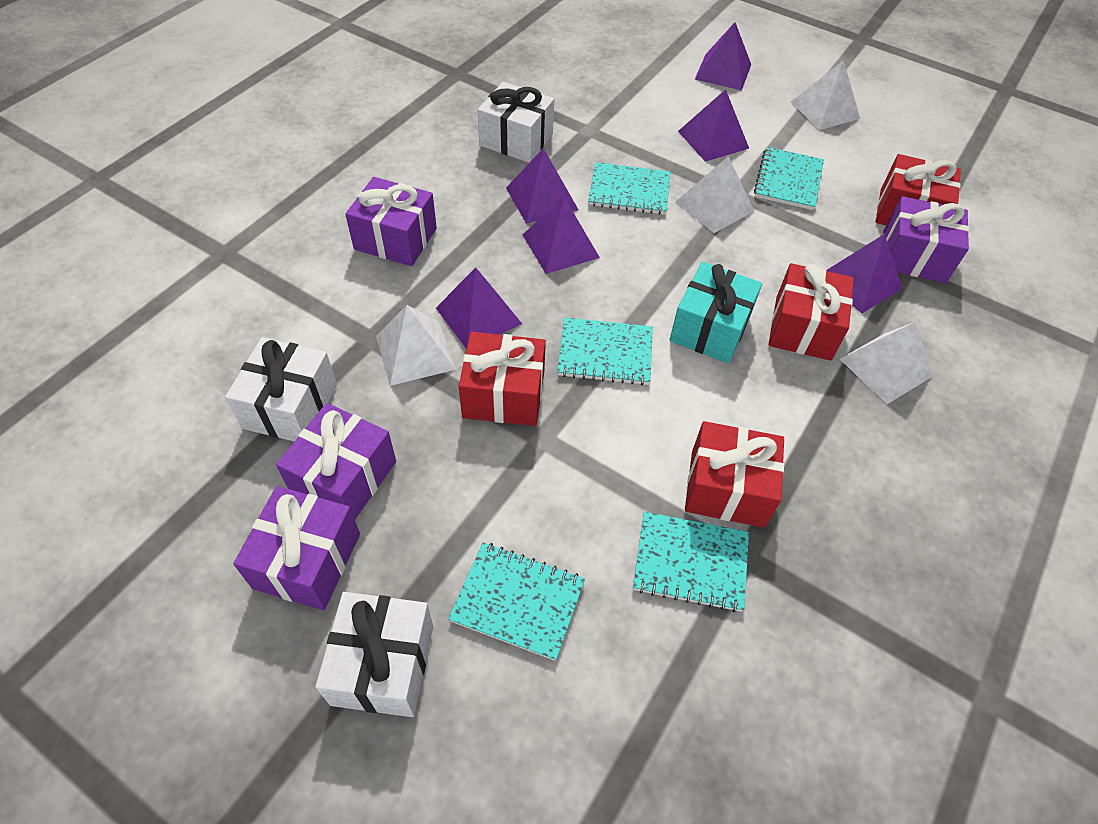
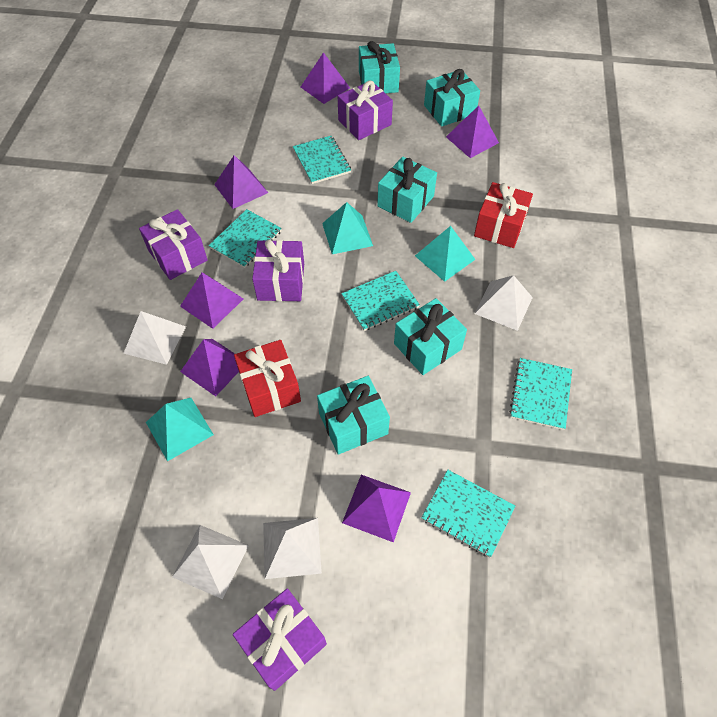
red gift: [459,332,546,426] [685,421,784,528] [768,263,854,361] [875,154,961,225] = 4 -> [234,340,301,417] [474,182,533,248] = 2
turquoise gift: [670,262,762,363] = 1 -> [317,376,390,455] [359,41,400,93] [377,157,437,223] [394,298,467,375] [424,69,480,127] = 5
turquoise pyramid: none = 0 -> [146,398,214,461] [322,202,373,254] [415,226,476,282] = 3
white gift: [225,337,337,442] [315,592,433,717] [478,82,554,163] = 3 -> none = 0

